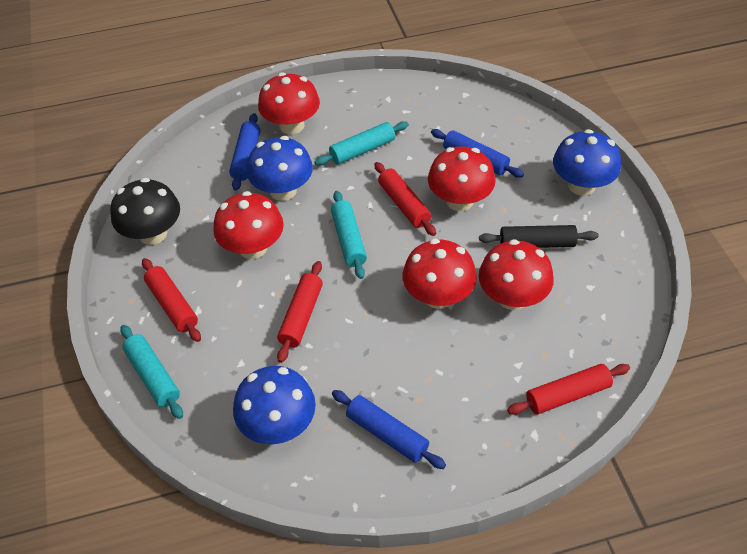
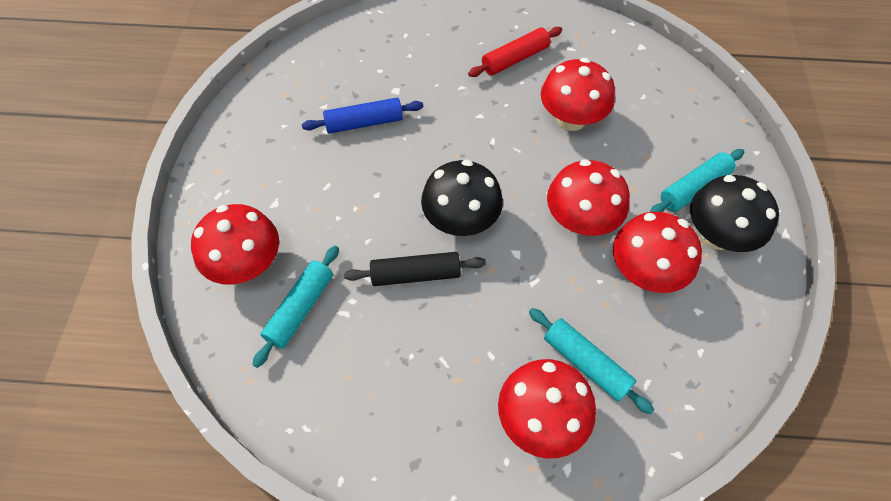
black mushroom: [110,178,180,245] = 1 -> [421,159,503,236] [690,175,779,252] = 2
blue mushroom: [233,366,316,444] [247,136,313,201] [553,129,621,196] = 3 -> none = 0
blue rolling pin: [229,113,260,191] [332,390,446,469] [431,129,524,178] = 3 -> [302,98,423,134] = 1
red rolling pin: [142,258,201,342] [277,261,323,363] [374,162,436,236] [507,364,630,415] = 4 -> [468,27,562,77] = 1

